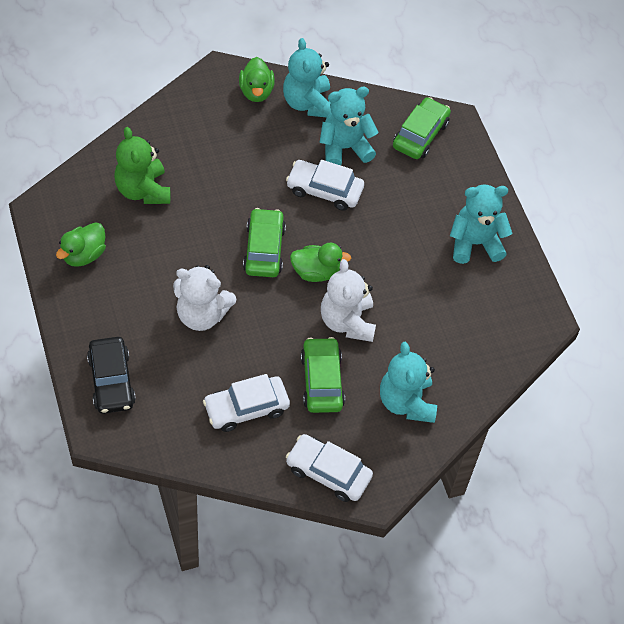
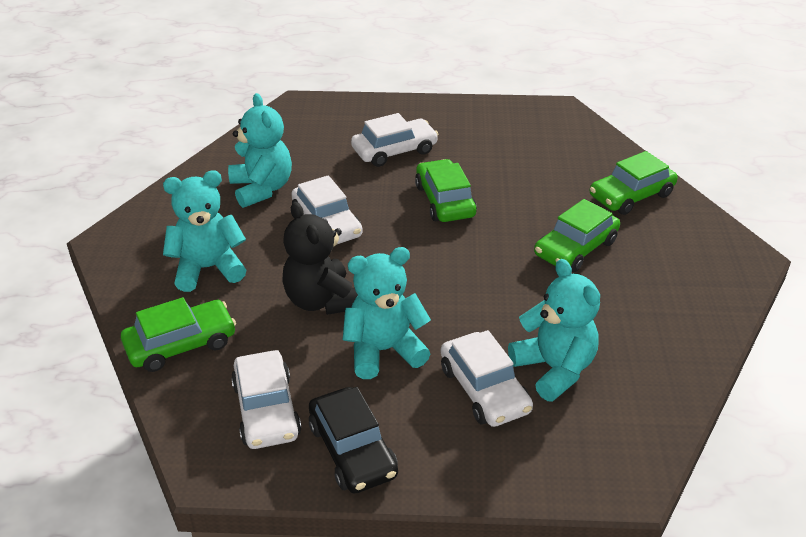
black teddy bear: none = 0 -> [282,202,358,315] = 1
green car: [243,208,286,277] [301,337,345,413] [393,97,451,159] = 3 -> [121,297,236,372] [415,159,477,222] [534,199,620,272] [590,151,678,215] = 4
green duck: [56,222,106,267] [239,57,275,102] [290,243,351,282] = 3 -> none = 0
green teddy bear: [114,127,170,204] = 1 -> none = 0
white car: [203,374,290,432] [286,160,364,211] [286,434,373,502] = 3 -> [231,350,301,449] [291,175,363,244] [351,113,439,167] [441,330,533,427] = 4
white teddy bear: [173,265,236,331] [321,259,376,342] = 2 -> none = 0

